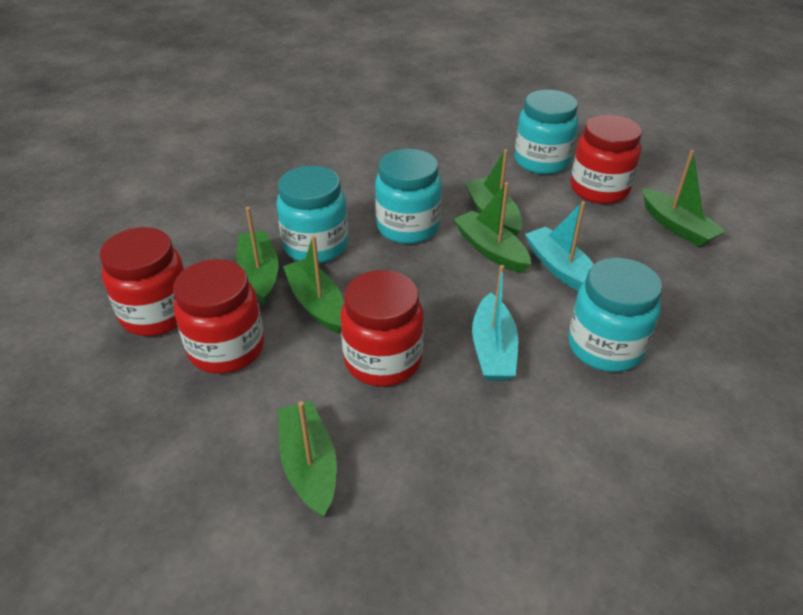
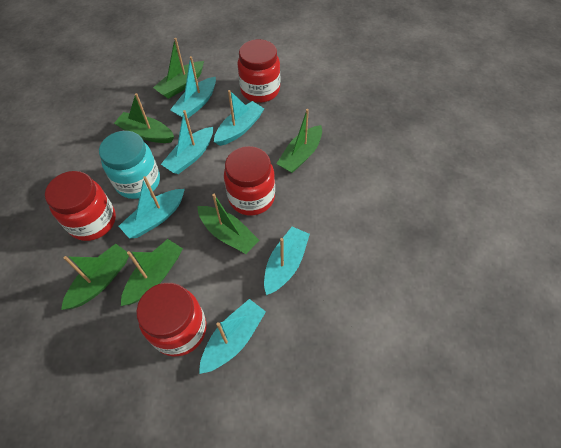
turquoise boat: [472,265,518,381] [525,201,594,291] = 2 -> [119,176,185,239] [161,110,213,174] [170,56,216,118] [199,299,266,374] [214,90,265,146] [264,227,310,295] = 6
turquoise jar: [276,166,348,263] [375,149,442,244] [515,90,578,174] [568,258,662,372] = 4 -> [99,131,160,199] = 1

